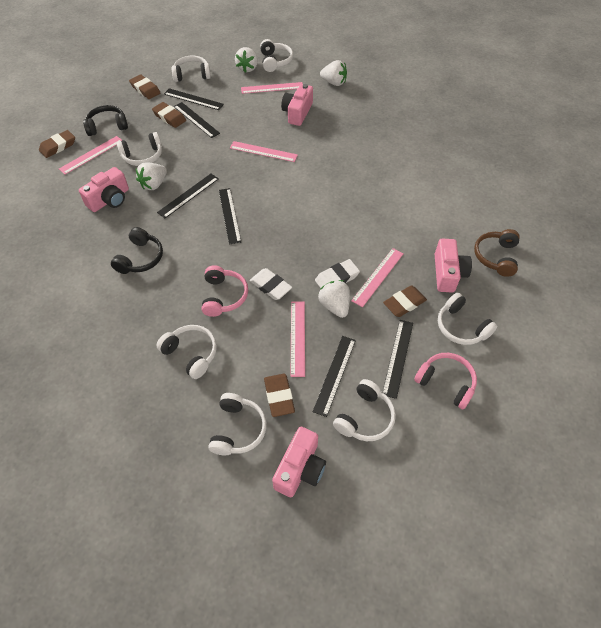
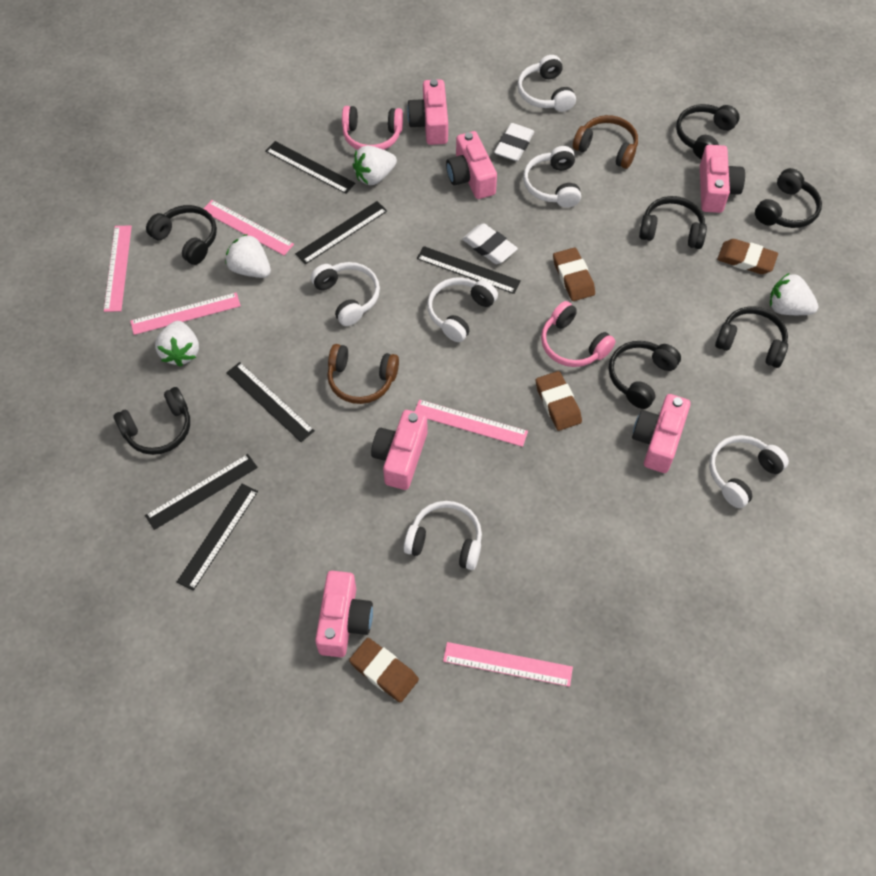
black headphones: [83,105,128,136] [111,227,163,274] = 2 -> [113,387,190,455] [146,205,217,265] [609,341,681,409] [639,196,707,249] [676,104,739,159] [715,307,788,368] [755,168,822,228] = 7
brown eraser: [39,130,75,158] [129,74,160,99] [152,102,186,128] [264,374,295,417] [383,285,427,317] = 5 -> [349,638,419,702] [536,371,582,431] [553,247,595,301] [717,239,778,274] = 4
brown headphones: [474,229,520,277] = 1 -> [327,344,399,404] [573,115,638,169] = 2
pink camera: [79,167,129,212] [272,427,326,497] [281,84,313,126] [435,239,472,292] = 4 -> [315,571,373,657] [371,410,427,490] [407,79,448,145] [446,131,497,199] [632,394,691,473] [700,145,745,213] = 6
white headphones: [117,132,162,166] [156,325,217,379] [172,56,211,82] [208,393,267,455] [260,39,293,72] [333,379,396,441] [438,293,497,345] = 7 -> [311,262,380,326] [404,501,482,570] [427,277,498,342] [517,55,576,112] [523,146,581,208] [709,435,789,508] = 6

